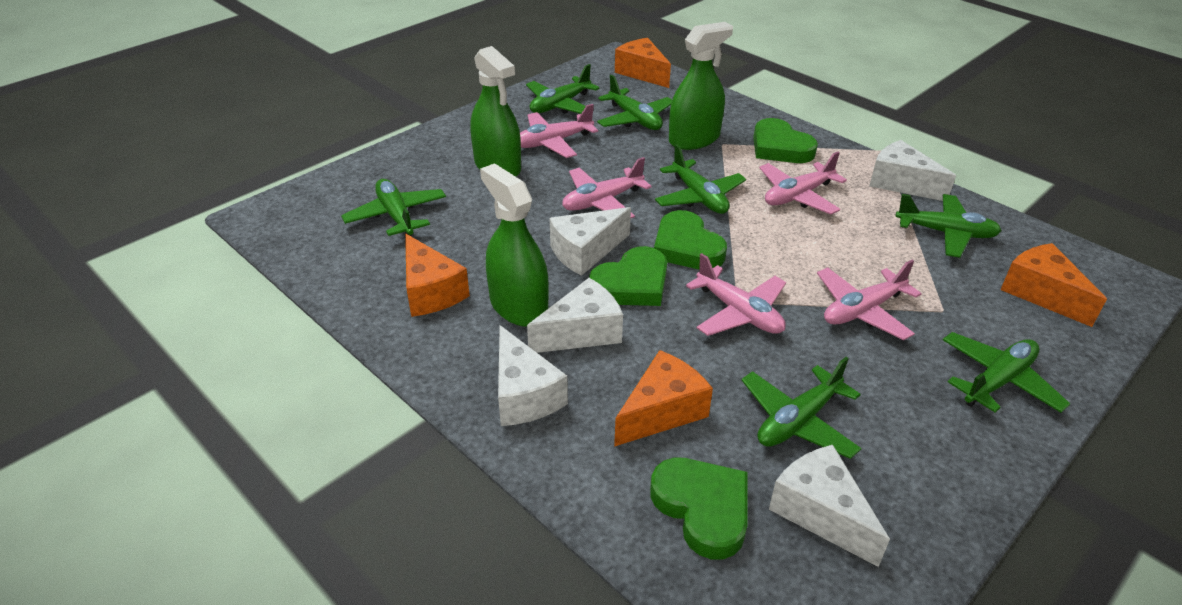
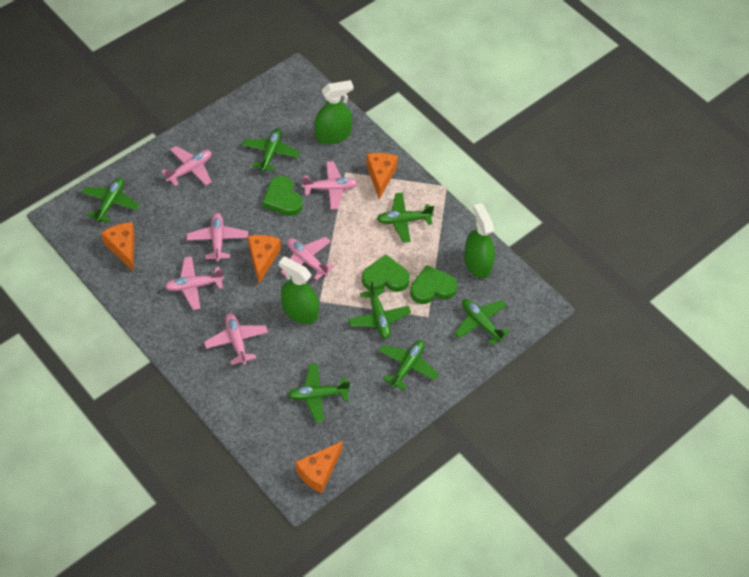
green heart: [589,246,667,306] [650,458,748,559] [654,210,727,270] [753,118,818,163] = 4 -> [263,176,303,216] [362,255,410,292] [410,265,458,304] = 3
pink plane: [520,104,598,158] [562,157,652,218] [686,253,786,336] [759,152,847,214] [817,260,922,340] = 5 -> [161,146,212,186] [165,257,224,310] [187,213,248,262] [204,313,268,365] [281,237,335,280] [302,161,358,209] = 6
white cheese: [498,325,568,426] [527,278,623,353] [550,207,631,276] [769,445,890,567] [869,140,956,201] = 5 -> none = 0

